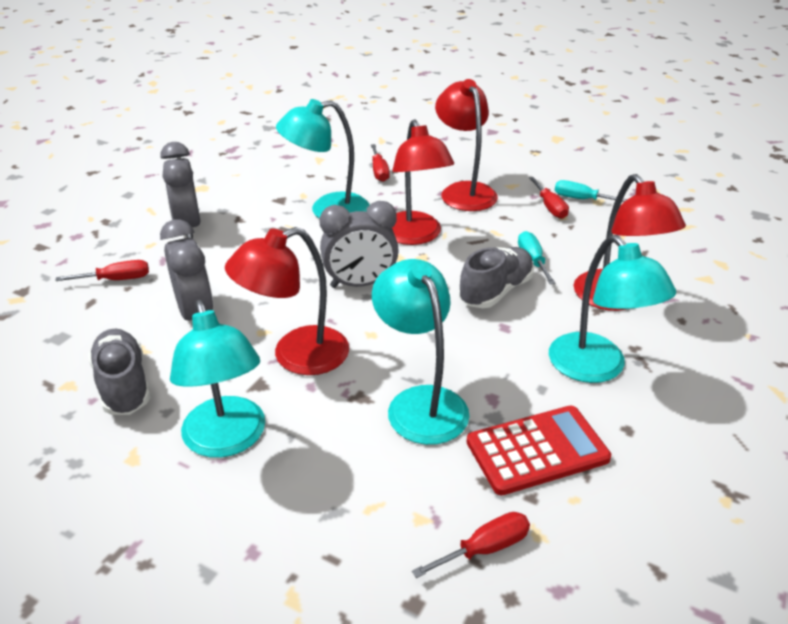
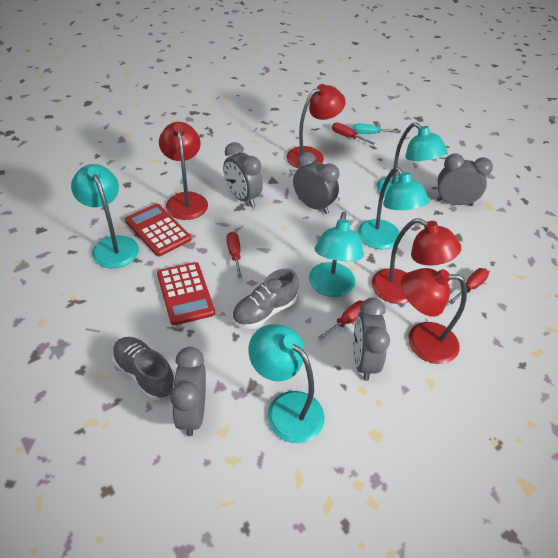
grey clock: [160,219,213,321] [161,142,200,238] [320,201,399,288] = 3 -> [170,347,206,436] [223,142,263,207] [293,152,339,214] [353,298,390,381] [436,153,493,206] = 5
red calculator: [467,406,611,495] = 1 -> [125,204,191,256] [157,262,215,325] = 2
turquoise lamp: [170,300,265,458] [276,99,369,219] [372,259,470,445] [549,235,676,383] = 4 -> [71,164,139,269] [248,324,325,443] [309,212,364,297] [358,167,429,249] [376,122,447,198] = 5
turquoise screwdriver: [518,231,556,284] [554,180,627,202] = 2 -> [353,124,401,134] = 1

